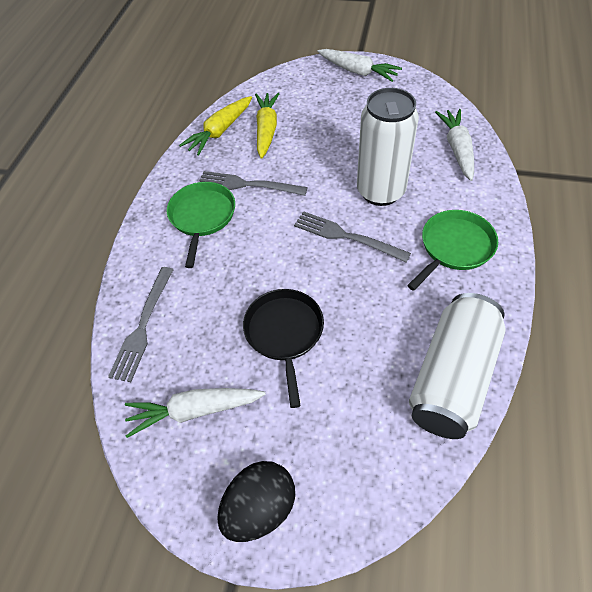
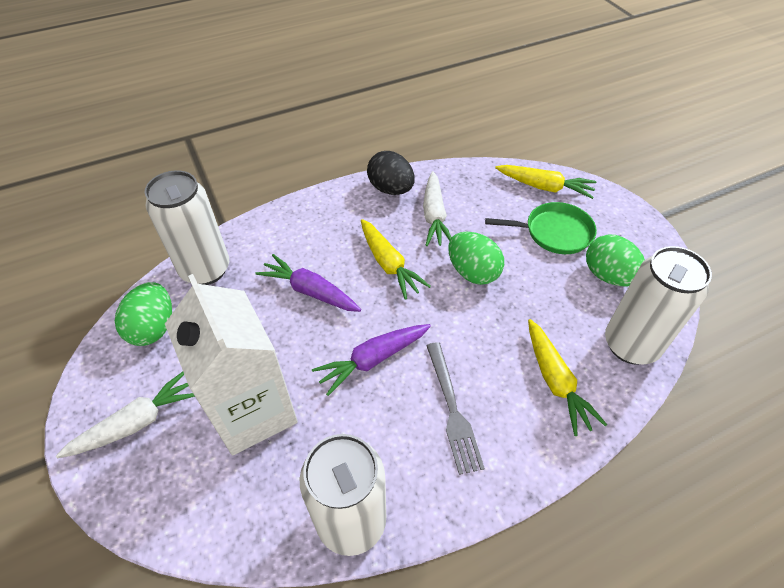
black pan: [243,289,324,408] = 1 -> none = 0
green egg: none = 0 -> [115,282,172,346] [448,232,504,285] [586,234,645,287] = 3
green pan: [167,182,235,268] [407,210,498,291] = 2 -> [485,202,597,254] = 1
grey fork: [108,267,174,382] [199,171,308,196] [294,211,411,263] = 3 -> [426,342,485,475] = 1
purple carrot: none = 0 -> [255,254,361,312] [312,324,431,396] = 2
white can: [357,88,419,206] [409,293,506,439] = 2 -> [144,170,229,285] [300,434,386,556] [605,246,712,365] = 3
white carrot: [125,388,266,438] [317,49,402,82] [435,109,474,181] = 3 -> [56,372,195,458] [423,171,452,246] = 2
white carton: none = 0 -> [165,274,298,455] = 1
yellow carrot: [179,96,252,156] [255,93,280,159] = 2 -> [361,219,431,300] [495,165,596,199] [528,319,607,436] = 3

